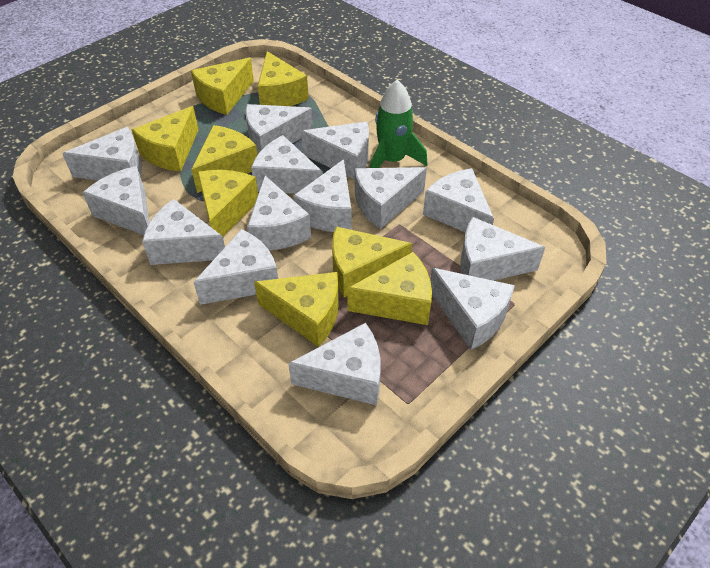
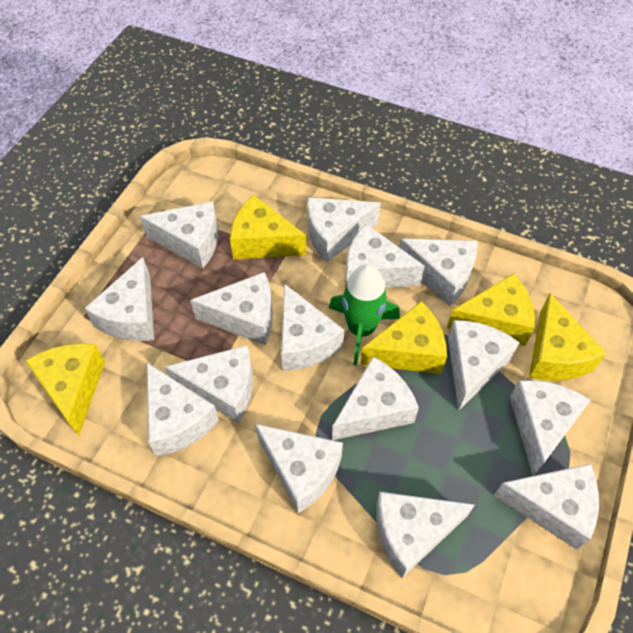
white cheese: [62,127,142,181] [83,166,149,235] [142,199,225,265] [193,229,278,305] [246,104,313,154] [247,176,311,250] [251,135,323,194] [288,323,381,405] [293,159,352,232] [301,122,369,180] [355,167,427,229] [423,168,494,232] [430,268,515,350] [460,217,545,281] = 14 -> [84,257,154,341] [140,201,218,269] [147,363,219,456] [165,345,253,423] [190,272,273,345] [255,424,343,514] [281,284,344,371] [307,197,381,262] [332,357,419,440] [345,224,425,288] [376,492,475,578] [399,239,477,306] [448,320,520,411] [494,464,599,550] [510,380,591,476] = 15
yellow cheese: [132,106,199,172] [191,58,254,115] [191,125,258,193] [197,170,258,236] [254,272,339,347] [258,51,309,106] [332,227,412,297] [347,252,432,325] = 8 -> [25,343,105,436] [230,195,306,259] [360,301,447,374] [447,273,535,346] [529,293,606,381] = 5

